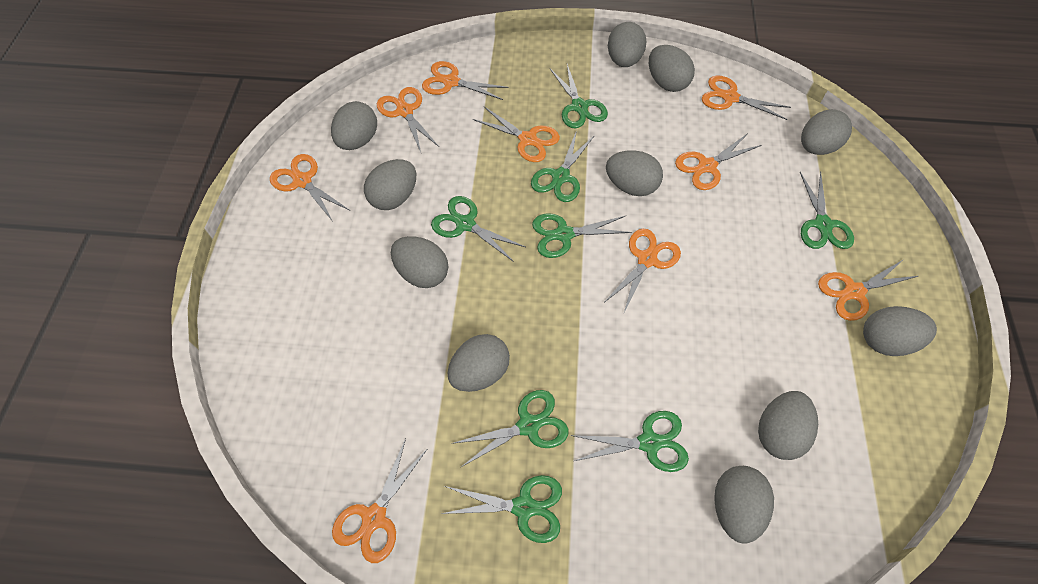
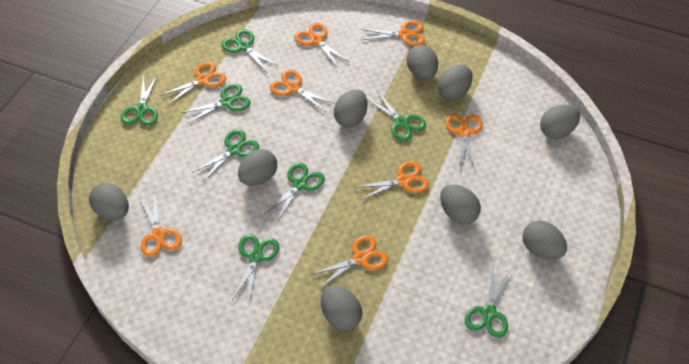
grey egg: [331,101,377,150] [364,159,416,210] [391,236,448,288] [448,334,510,392] [606,150,663,196] [608,22,646,67] [649,45,695,92] [714,466,774,544] [758,391,818,460] [801,109,852,155] [863,306,937,356] = 11 -> [89,183,129,220] [238,149,277,186] [321,285,363,331] [334,89,368,127] [407,45,438,80] [438,65,472,100] [440,184,481,224] [522,220,567,260] [540,104,580,139] = 9
orange scissors: [270,154,349,220] [332,439,427,563] [377,87,439,152] [422,61,509,100] [473,107,560,162] [605,229,681,315] [675,133,762,190] [702,76,791,120] [818,259,918,321] = 9 -> [140,194,182,257] [159,62,226,105] [269,70,335,112] [295,23,349,68] [311,235,388,288] [356,161,429,200] [361,21,425,46] [445,114,483,169] = 8

